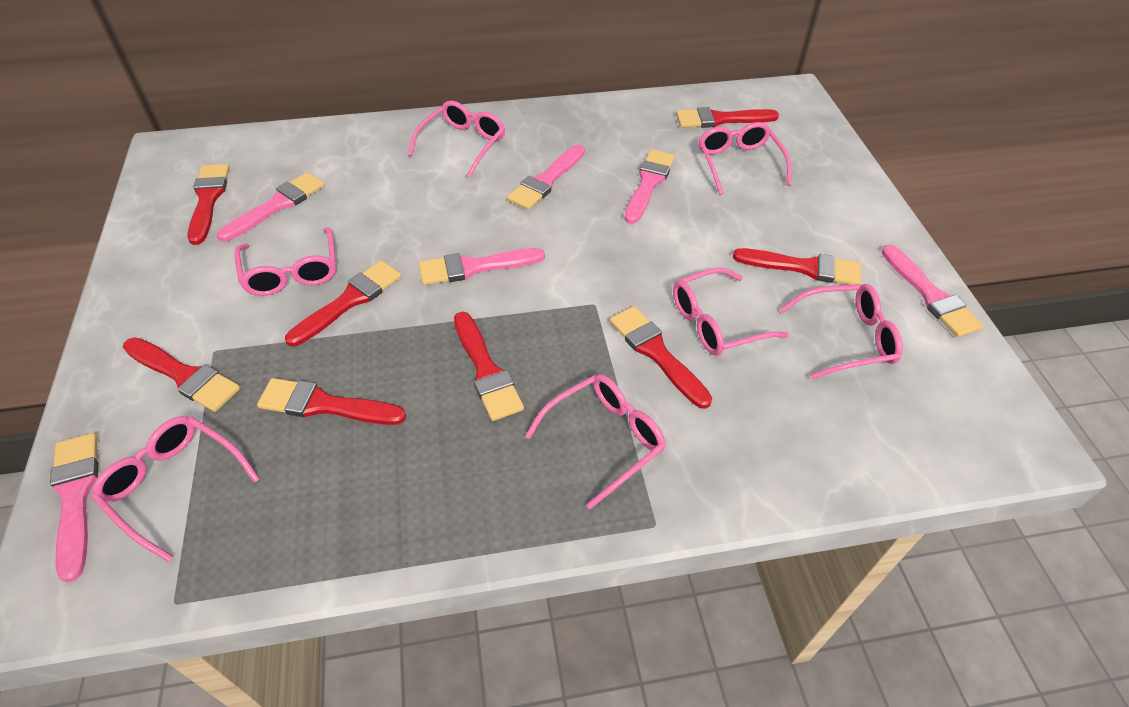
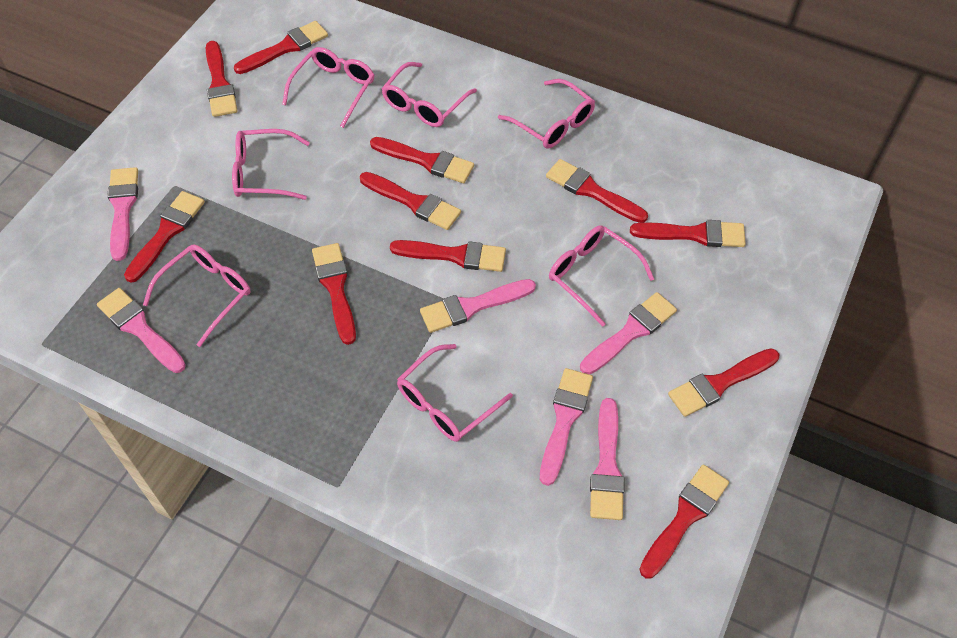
red brush: [123,337,240,412] [187,164,230,245] [257,378,406,425] [285,260,401,346] [454,312,524,421] [610,306,712,409] [676,107,779,128] [733,248,861,285] = 8 -> [124,191,205,283] [206,41,238,117] [234,21,328,74] [312,243,356,345] [360,172,461,230] [370,137,474,183] [390,240,506,272] [546,159,648,223] [630,220,746,247] [639,465,729,579] [668,348,779,417] = 11

